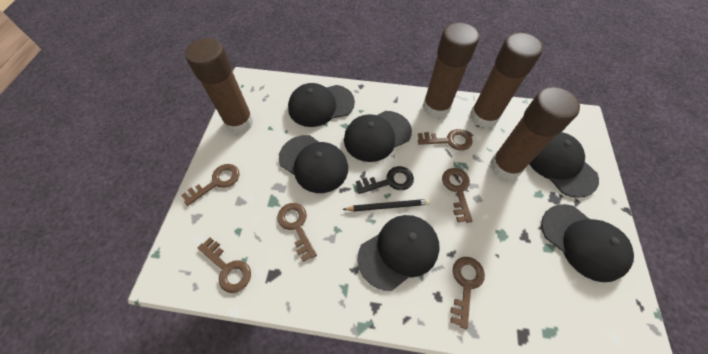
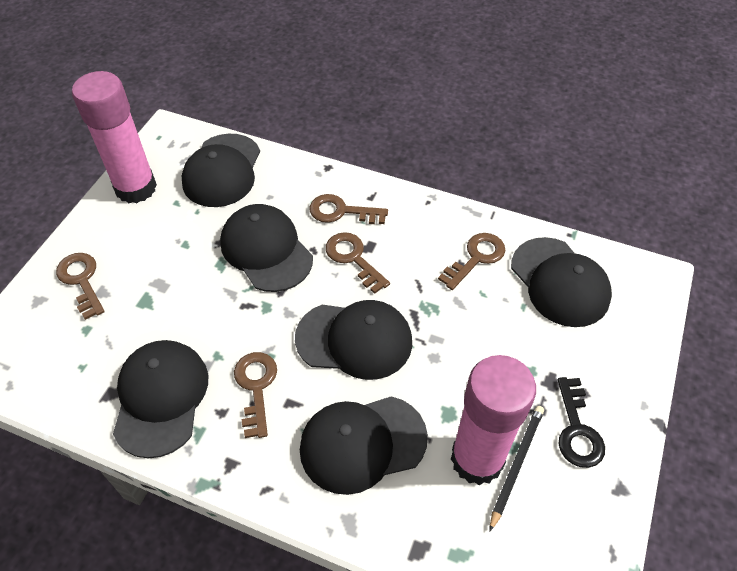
brown glue stick: [185,38,254,134] [423,22,479,118] [470,33,543,128] [490,87,580,180] = 4 -> none = 0
brown key: [181,164,240,206] [198,237,251,293] [277,203,317,262] [418,129,473,151] [442,168,472,223] [450,257,485,329] = 6 -> [56,253,105,320] [234,352,277,438] [310,194,388,224] [326,232,390,294] [438,233,505,290] = 5
pink glue stick: none = 0 -> [72,71,157,203] [451,355,536,485] = 2

